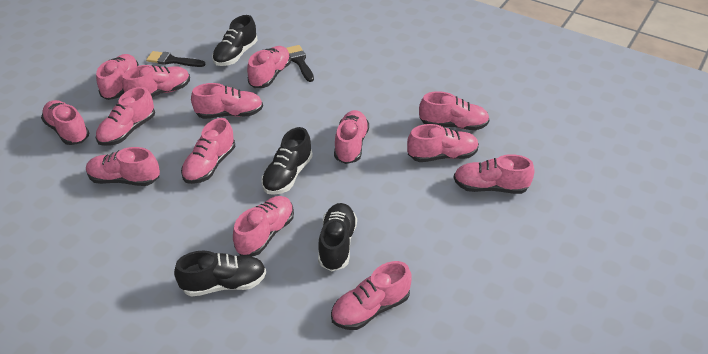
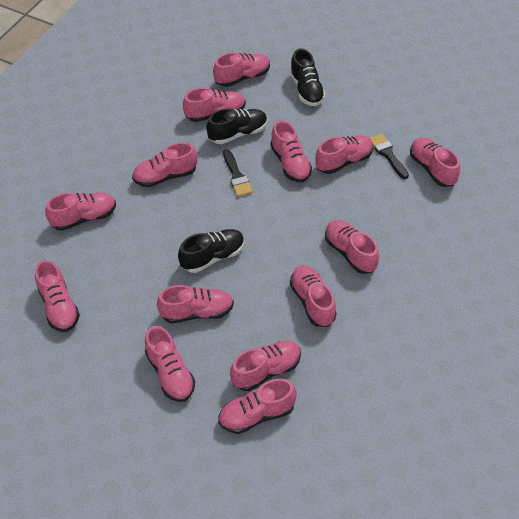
black shoe: [174,251,266,297] [212,15,258,66] [261,127,313,195] [318,203,357,271] = 4 -> [178,229,245,273] [206,108,267,144] [290,48,326,106] = 3

